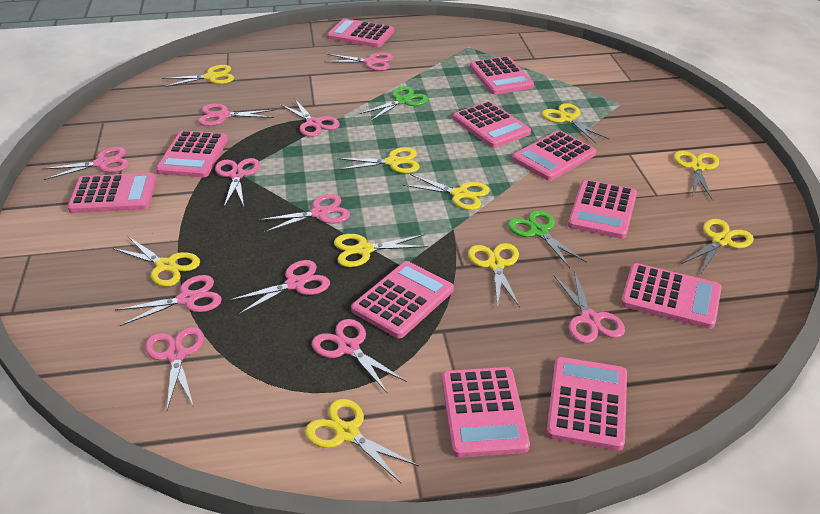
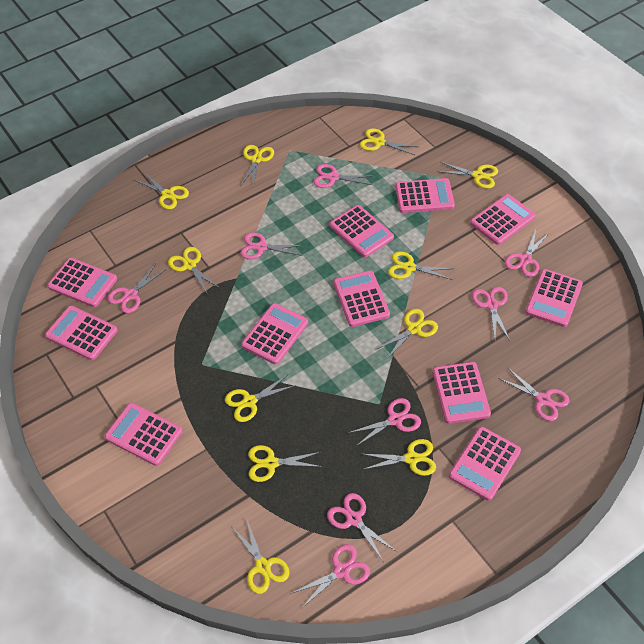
green scissors: [359,87,428,121] [508,210,587,268] = 2 -> none = 0
pink scissors: [42,147,129,180] [115,275,222,326] [145,327,204,410] [198,104,275,126] [215,158,260,207] [228,260,330,315] [258,194,350,233] [280,98,340,137] [312,319,407,394] [324,52,393,71] [554,271,625,343] = 11 -> [107,264,165,313] [241,232,305,259] [292,544,370,609] [313,164,372,188] [327,493,396,561] [348,398,421,446] [472,287,510,340] [498,367,569,421] [505,229,550,277] = 9
yellow scissors: [112,237,200,287] [162,65,234,87] [305,399,419,483] [334,234,429,267] [337,147,419,173] [403,174,490,210] [468,243,520,308] [542,103,609,143] [674,151,719,200] [681,219,754,275] = 10 -> [134,173,189,209] [168,247,220,295] [225,375,296,422] [231,517,290,594] [241,145,274,189] [248,445,322,482] [360,128,418,155] [362,439,436,476] [377,309,438,360] [388,251,453,280] [437,162,498,189] = 11

